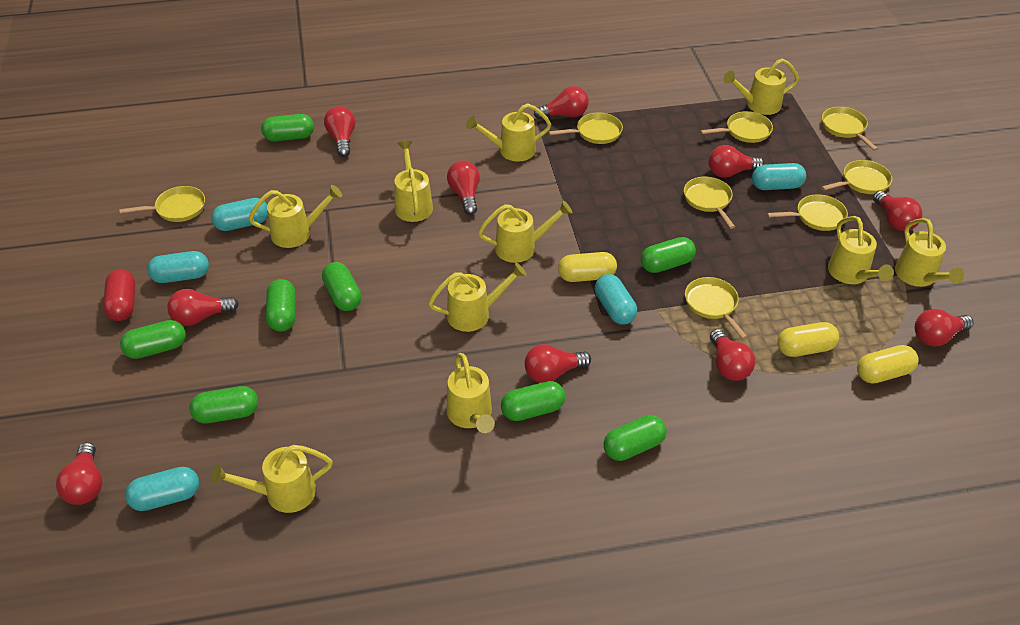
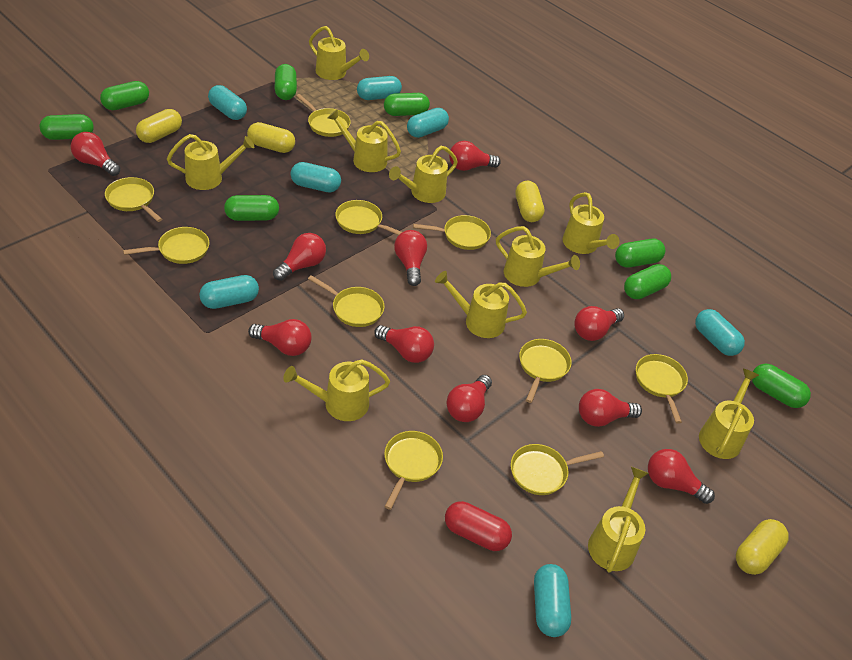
turquoise capsule: [125,467,199,511] [147,251,209,283] [211,198,268,231] [595,274,637,325] [752,163,806,190] = 5 -> [199,275,259,309] [208,85,247,120] [291,162,341,192] [357,76,402,100] [407,108,449,138] [534,564,571,637] [695,309,745,356] = 7
yellow capsule: [558,252,617,282] [777,322,839,357] [857,345,919,384] = 3 -> [136,109,182,143] [247,122,295,153] [515,181,544,222] [736,519,789,575] = 4
yellow pan: [119,186,205,222] [548,113,623,144] [684,176,735,229] [685,277,747,339] [700,111,773,143] [767,194,848,231] [821,160,892,194] [822,107,878,151] = 8 -> [105,177,162,222] [123,227,209,264] [296,94,351,137] [308,275,385,327] [335,200,402,235] [384,431,443,510] [413,215,491,250] [511,444,604,495] [519,339,572,403] [636,354,688,424] = 10

